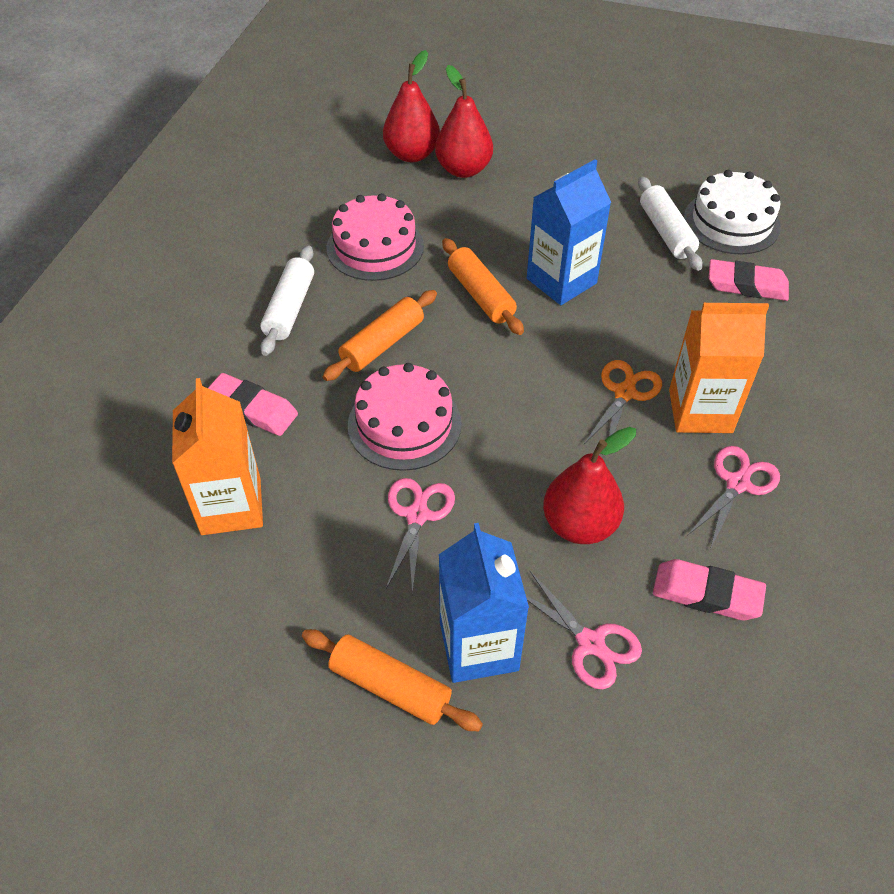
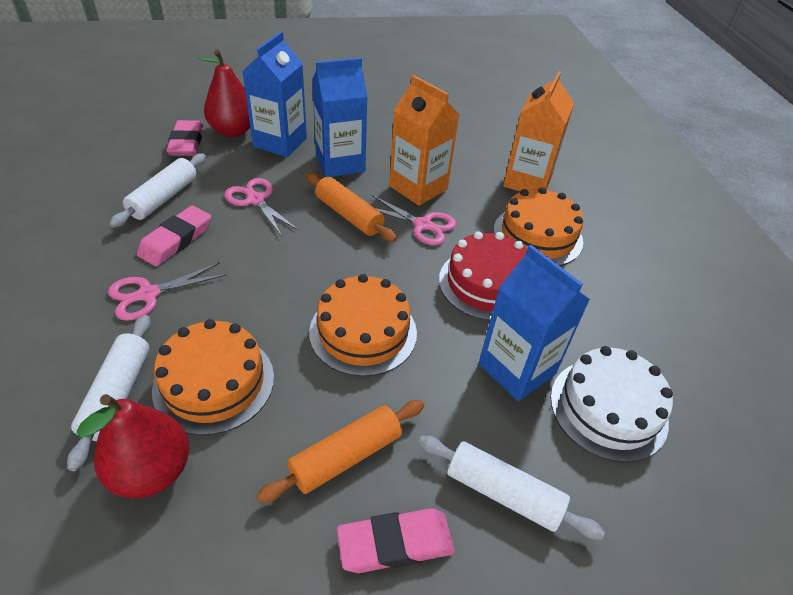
blue carton: [439,523,529,683] [527,159,611,305] = 2 -> [242,32,307,157] [312,58,368,177] [479,245,590,401] = 3
orange cake: none = 0 -> [152,319,274,435] [309,274,417,377] [494,187,584,266] = 3
orange rolling pin: [302,629,483,731] [323,290,437,381] [442,238,524,335] = 3 -> [257,400,424,503] [306,173,397,242] = 2
orange scissors: [584,360,662,444] = 1 -> none = 0
pink cake: [326,193,424,281] [348,363,462,471] = 2 -> none = 0
red cake: none = 0 -> [439,231,527,321] = 1
red pear: [383,50,440,162] [435,65,493,178] [543,427,636,544] = 3 -> [76,394,189,499] [198,50,250,137] = 2
white rolling pin: [260,246,314,356] [638,176,703,271] = 2 -> [67,315,151,471] [110,153,206,228] [418,436,605,540] = 3

